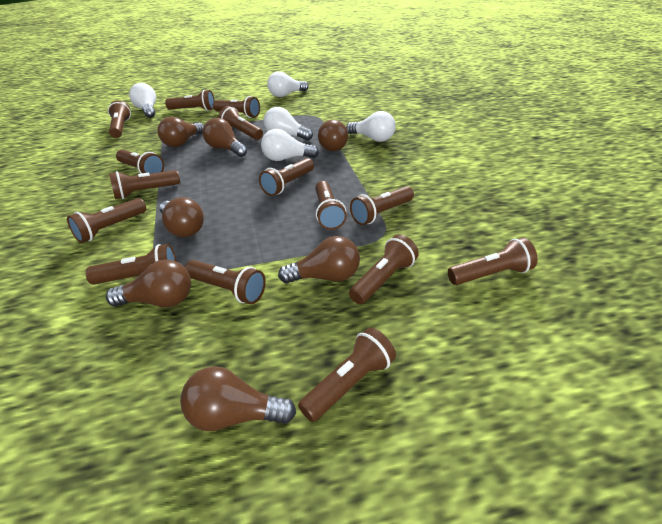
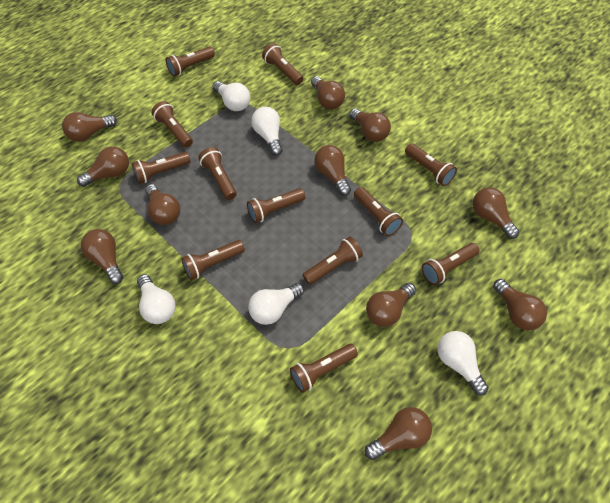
brown flashlight: [67,198,146,243] [85,244,177,284] [108,100,131,138] [109,170,180,199] [116,149,164,174] [165,90,215,111] [185,260,266,304] [213,96,260,118] [218,106,263,140] [259,158,314,196] [298,327,396,422] [315,181,347,230] [349,234,419,304] [350,186,414,225] [448,237,538,285] = 15 -> [132,152,191,184] [151,101,193,148] [166,46,215,77] [181,240,245,280] [198,147,237,200] [247,188,306,223] [262,43,303,85] [290,344,358,393] [303,236,363,285] [354,187,403,236] [405,143,457,186] [422,243,479,285] = 12
brown light bulb: [106,259,191,307] [158,116,204,147] [160,197,204,237] [180,366,296,431] [203,118,247,157] [278,236,360,284] [318,120,348,151] = 7 -> [62,112,117,142] [77,146,129,187] [80,229,123,284] [145,184,180,225] [311,76,345,110] [314,145,351,196] [349,108,391,142] [364,407,432,460] [366,283,416,327] [473,187,519,239] [493,279,547,330] = 11

